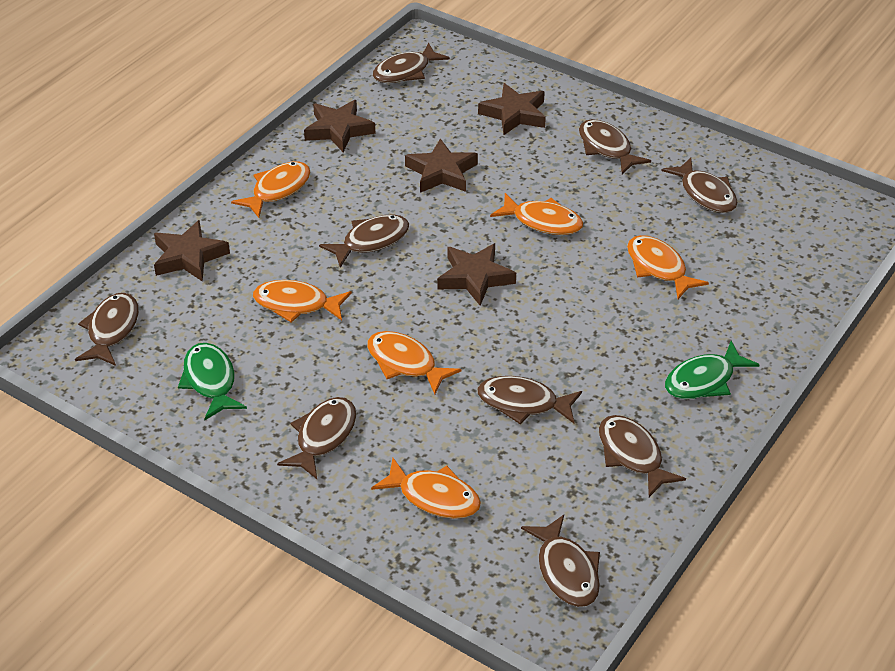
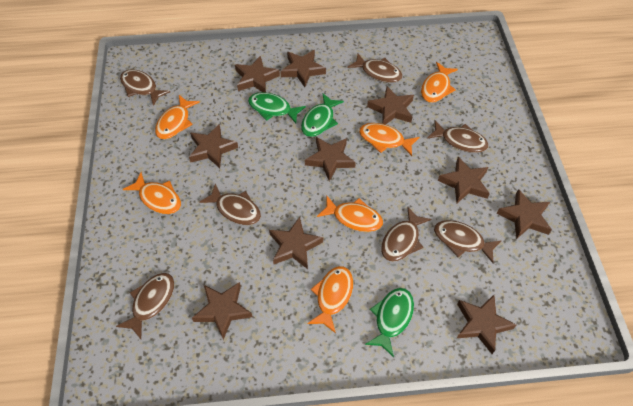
brown fish: [75,293,139,366] [277,397,356,479] [319,214,409,268] [373,43,450,83] [477,376,582,424] [521,515,600,607] [579,119,651,174] [599,415,686,497] [661,158,738,213] = 9 -> [116,273,174,339] [120,69,170,106] [199,183,261,225] [347,54,403,83] [381,207,431,262] [427,120,488,153] [434,220,502,263] = 7
brown star: [154,220,230,282] [304,100,375,152] [405,138,478,193] [437,243,516,306] [478,83,546,135] = 5 -> [189,124,238,168] [192,282,253,340] [235,56,280,93] [269,217,323,269] [280,50,326,87] [305,137,356,181] [367,86,414,125] [438,157,490,203] [457,295,516,354] [497,189,552,239] = 10
green fish: [178,343,247,420] [665,341,759,399] = 2 -> [248,92,306,123] [301,93,344,137] [365,288,414,357] = 3

